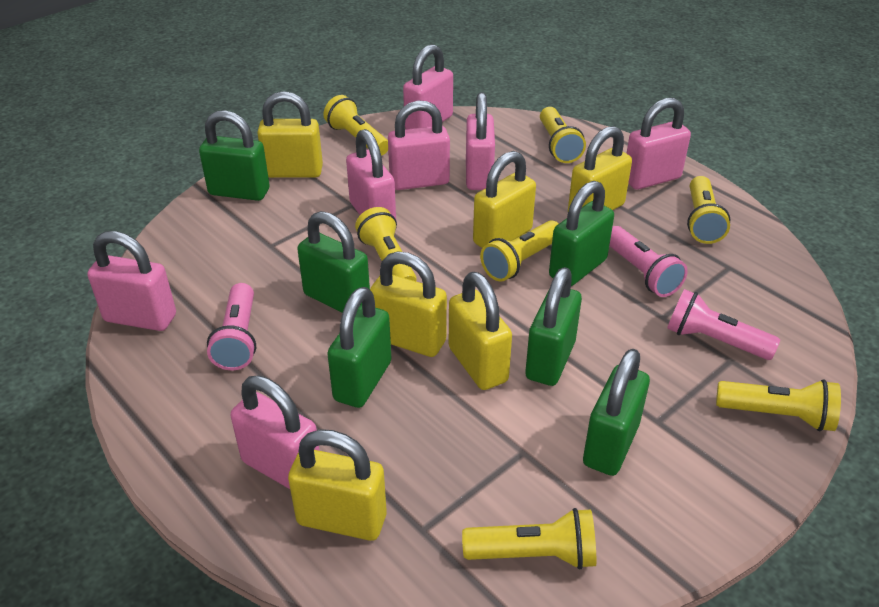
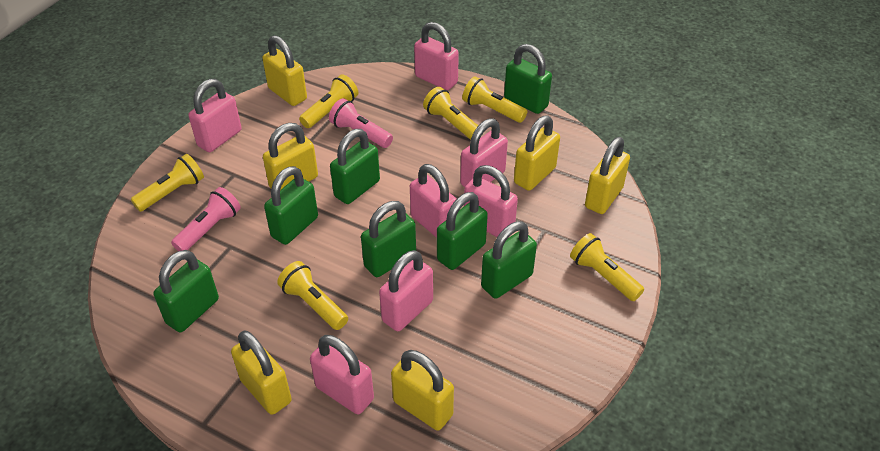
green padlock: [199,110,270,201] [297,211,370,313] [327,287,391,408] [525,267,582,386] [549,181,614,286] [583,349,650,476] = 6 -> [153,250,219,332] [264,166,318,245] [330,129,380,204] [361,201,416,277] [437,192,488,270] [481,221,537,299] [504,44,552,114] = 7
pink flashlight: [207,283,256,370] [609,226,688,297] [667,289,780,360] = 3 -> [171,187,241,251] [329,98,393,148] = 2
yellow flashlight: [323,95,388,156] [355,207,417,281] [462,508,596,569] [480,220,559,282] [540,107,586,163] [687,176,730,244] [716,380,841,432] = 7 -> [131,154,204,212] [277,261,348,330] [299,74,358,128] [423,87,478,140] [462,76,527,123] [570,233,644,301] = 6

